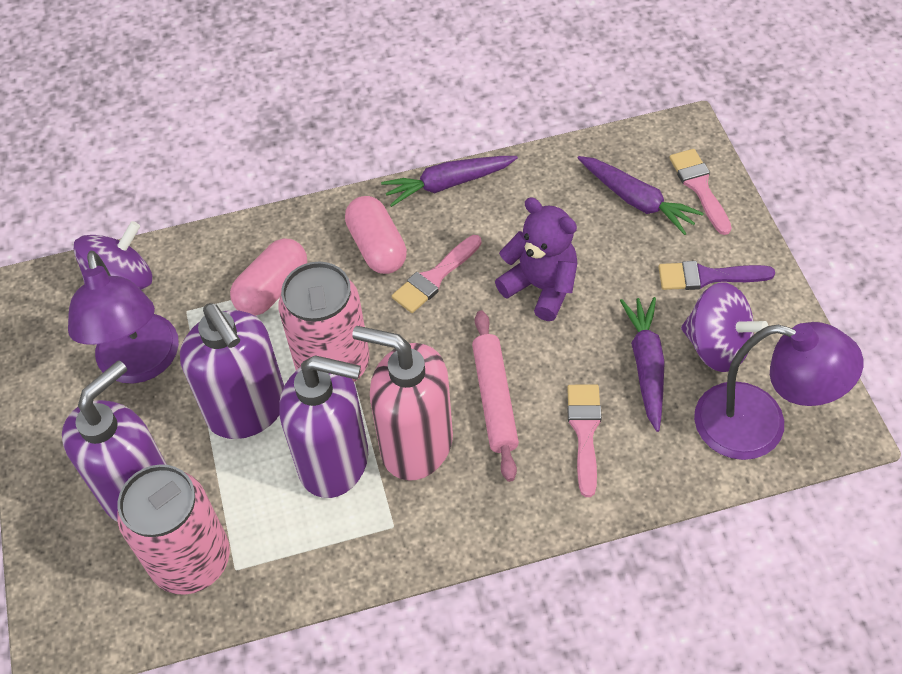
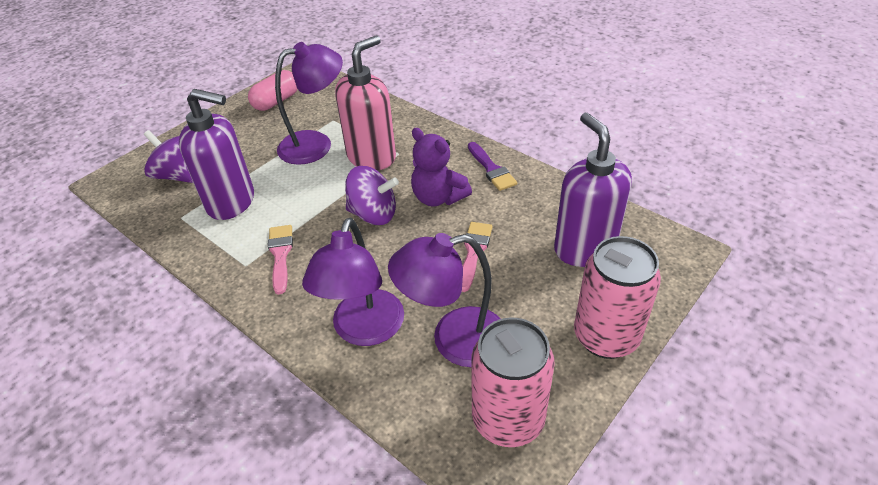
pink brush: [392,235,482,313] [567,385,602,497] [669,149,732,235] = 3 -> [268,225,293,295] [462,222,493,292] = 2
pink capsule: [230,238,307,316] [345,196,407,274] = 2 -> [248,70,297,111] = 1
pink rolling pin: [472,310,519,482] = 1 -> none = 0
purple carrot: [381,156,518,207] [578,156,704,235] [620,297,665,432] = 3 -> none = 0
purple lamp: [68,251,179,383] [694,322,863,460] = 2 -> [275,42,343,165] [302,218,404,346] [388,233,501,367] = 3
purple soap dispenser: [62,360,167,521] [180,303,284,439] [279,355,368,498] = 3 -> [179,89,254,220] [554,113,632,267] = 2

